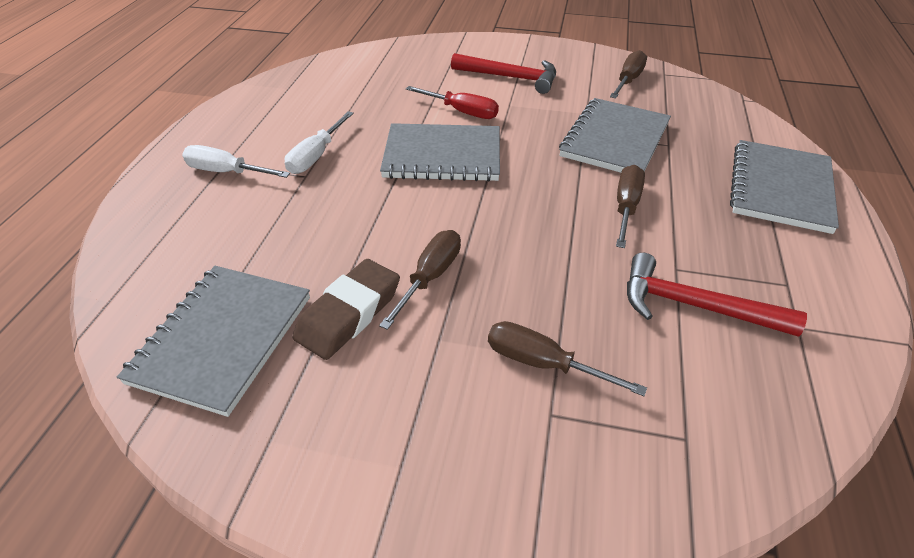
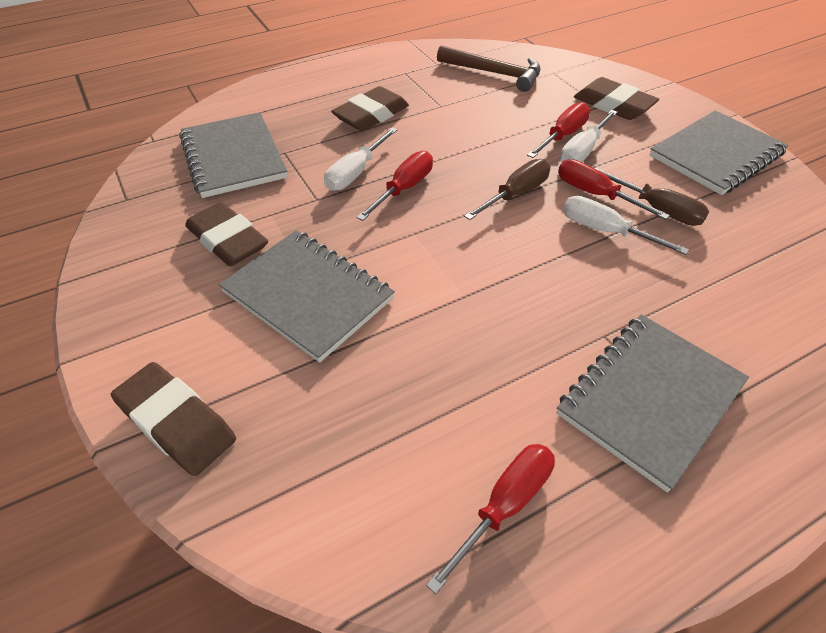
brown eraser: [293,259,400,360] = 1 -> [111,362,236,476] [185,202,268,266] [331,86,409,131] [574,77,659,120] = 4
brown hammer: none = 0 -> [437,45,541,92] = 1
brown screwdriver: [379,230,461,330] [488,321,647,396] [610,50,647,98] [616,165,645,248] = 4 -> [464,159,550,220] [595,168,709,226] = 2
red hammer: [451,53,556,94] [627,253,807,337] = 2 -> none = 0
red screwdriver: [406,86,499,119] = 1 -> [357,151,433,221] [426,444,555,594] [527,102,590,158] [558,159,670,220] = 4
white screwdriver: [182,145,290,178] [284,111,354,174] = 2 -> [324,128,397,191] [560,110,618,162] [563,196,689,255] = 3

